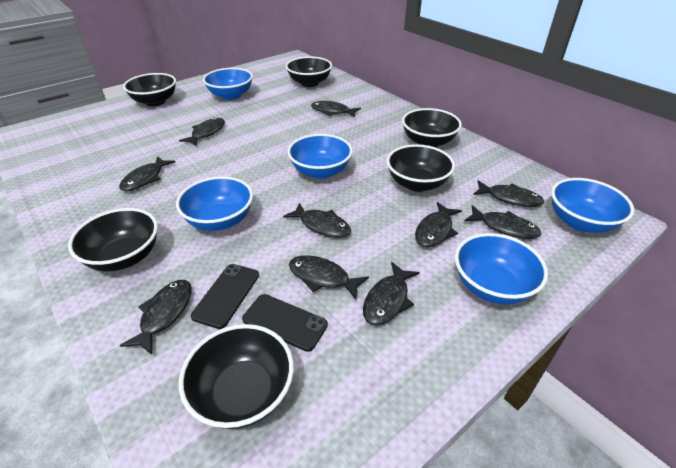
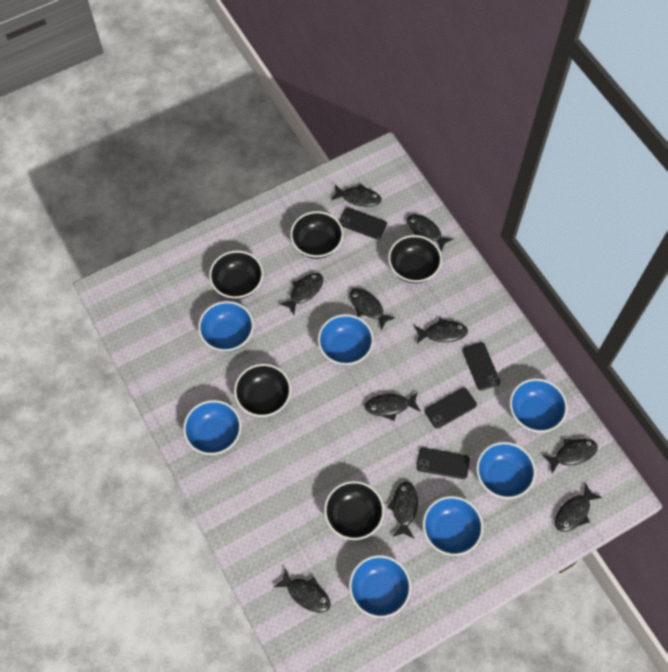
black bowl: [68,208,158,271] [123,73,176,106] [179,324,294,429] [286,56,332,87] [387,144,455,192] [402,108,462,147] = 6 -> [209,250,263,299] [234,364,291,417] [290,211,343,259] [324,481,384,540] [388,235,442,283] = 5
black phone: [191,264,259,329] [242,294,328,352] = 2 -> [339,207,387,240] [417,448,470,479] [425,388,477,429] [462,342,500,390] = 4
blue bowl: [176,176,253,231] [203,68,253,100] [287,134,353,179] [455,233,548,304] [551,178,634,233] = 5 -> [183,400,241,455] [198,301,254,352] [318,314,374,366] [349,555,411,618] [423,496,483,556] [476,442,536,499] [509,378,567,432] = 7

